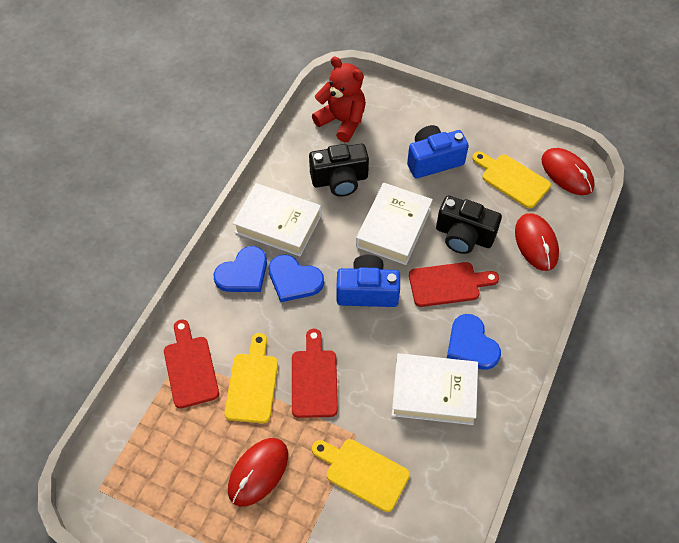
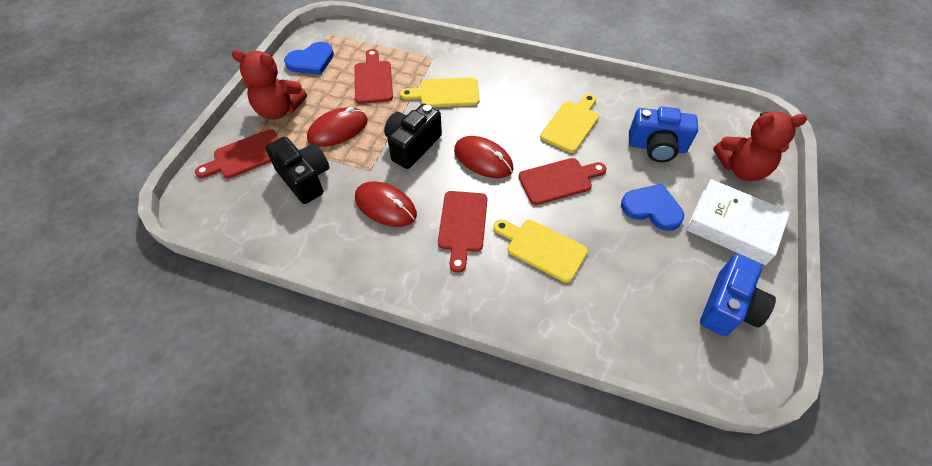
blue heart: [213,246,267,292] [269,255,324,302] [447,314,501,370] = 3 -> [284,42,334,75] [621,184,684,231] = 2
red cutting board: [164,320,219,409] [292,329,338,418] [409,262,499,307] = 3 -> [195,129,279,178] [355,49,393,104] [438,191,487,273] [518,158,607,205] = 4
red teddy bear: [312,57,366,142] = 1 -> [232,50,307,120] [713,111,807,181] = 2
white book: [233,183,321,256] [356,183,433,265] [392,353,478,425] = 3 -> [686,179,790,265] = 1

